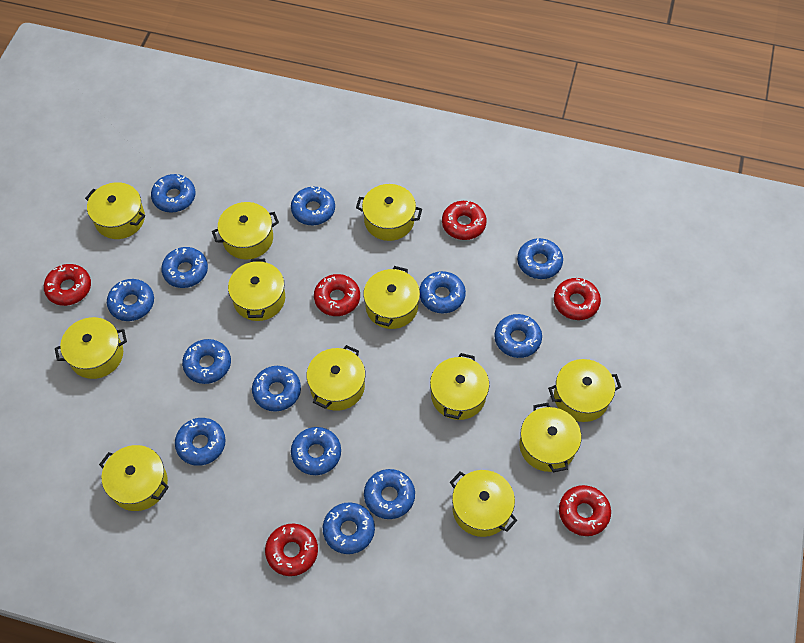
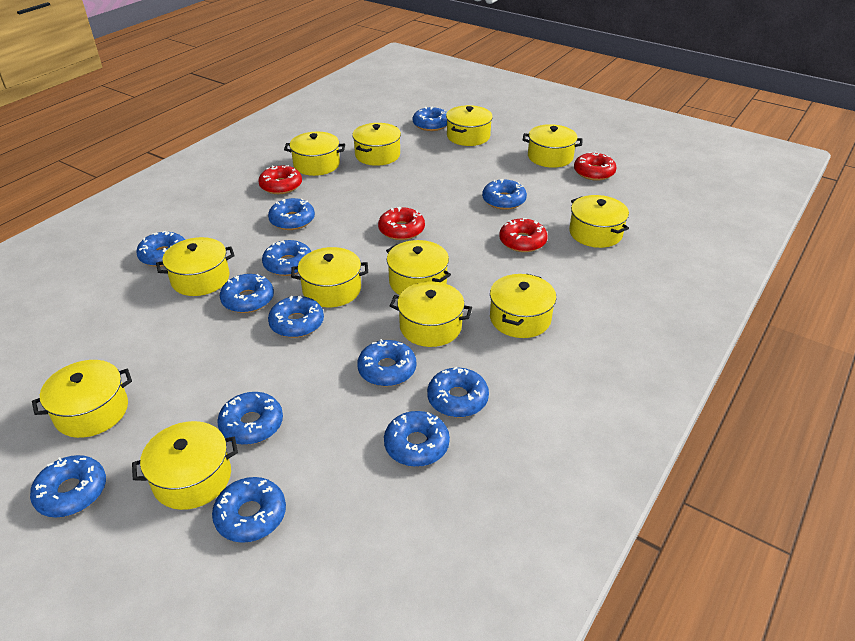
red donut: [44,264,91,306] [265,523,318,576] [314,274,360,316] [442,201,487,240] [554,278,601,320] [559,485,611,536] = 6 -> [258,165,302,194] [378,207,425,240] [499,218,548,252] [574,152,617,181] = 4

